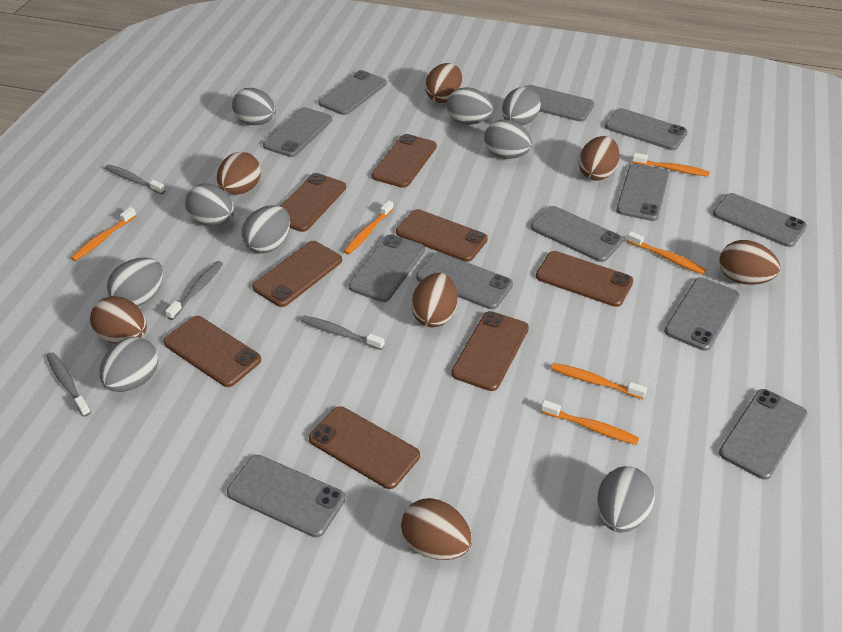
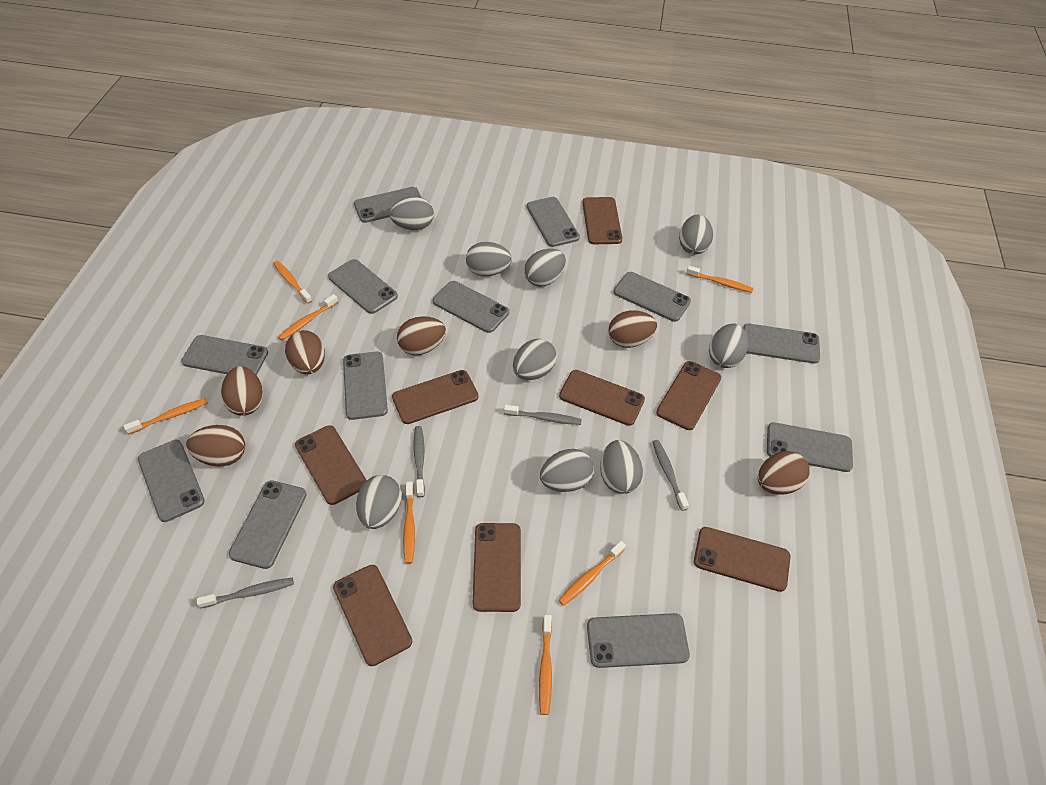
brown egg: [90,296,147,344] [217,152,261,195] [401,498,472,560] [411,273,458,327] [425,63,462,103] [578,136,620,181] [719,240,780,285] = 7 -> [186,425,245,467] [221,366,263,416] [285,330,325,374] [397,316,446,355] [608,310,657,348] [758,451,810,494] = 6
orange toothbrush: [70,207,137,261] [343,200,394,255] [541,400,639,445] [551,363,647,399] [627,231,706,275] [632,153,710,176] = 6 -> [124,398,208,434] [273,261,312,304] [278,294,338,341] [403,481,415,564] [539,615,552,715] [559,541,626,606] [686,266,753,293] = 7

